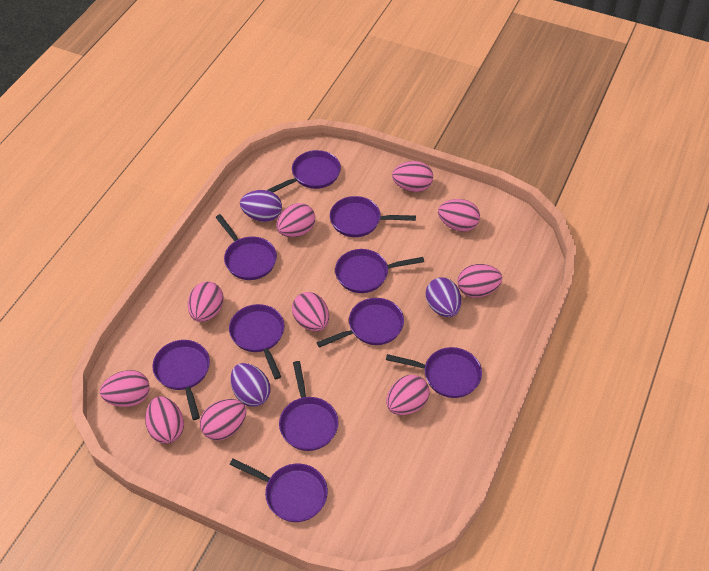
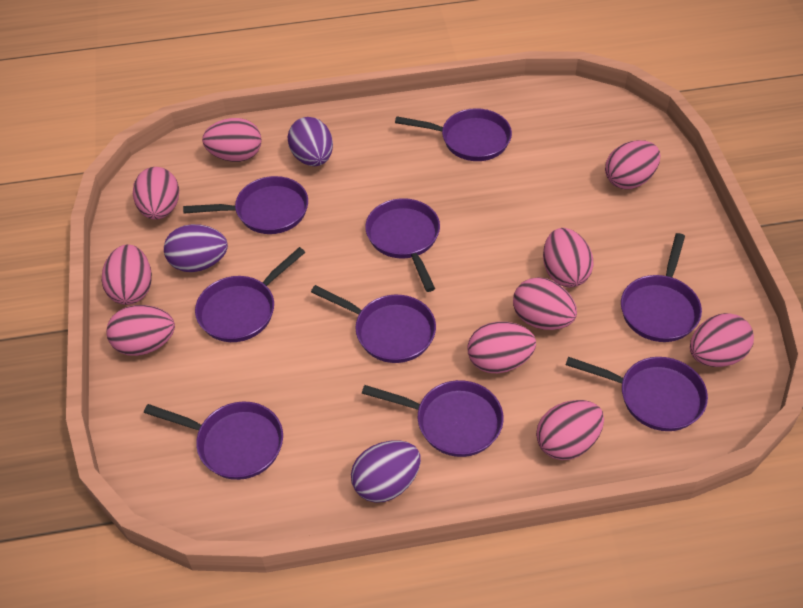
purple pan: [152,340,210,420] [215,214,277,280] [229,304,285,379] [230,458,328,522] [267,150,341,193] [279,361,339,451] [316,298,404,348] [330,196,416,237] [335,249,424,293] [386,347,482,398] = 10 -> [144,402,283,480] [183,176,308,234] [195,247,305,342] [311,285,436,363] [362,380,504,457] [365,198,440,292] [395,108,512,161] [566,357,708,431] [621,233,702,342] = 9

